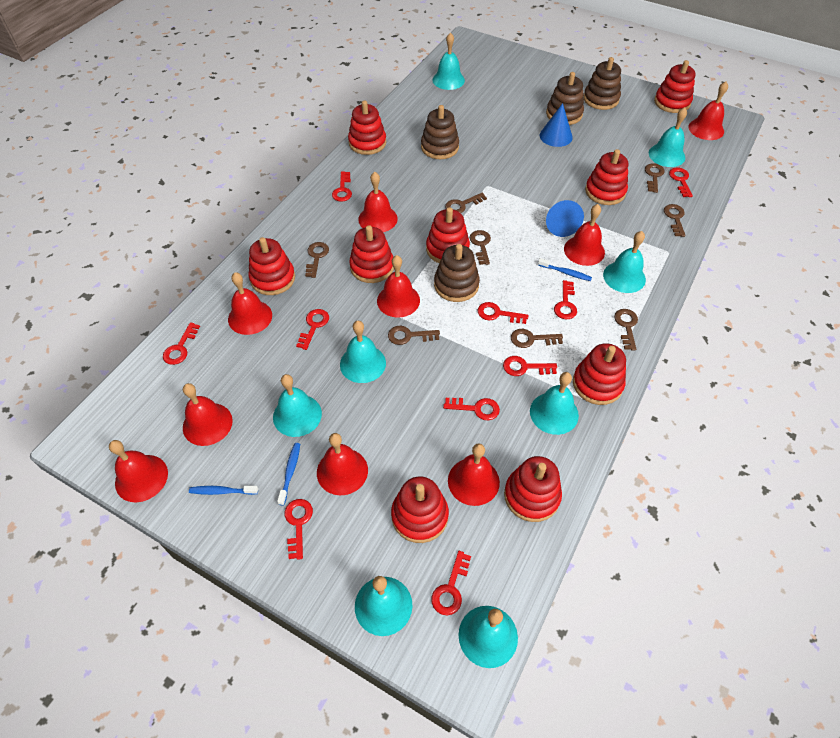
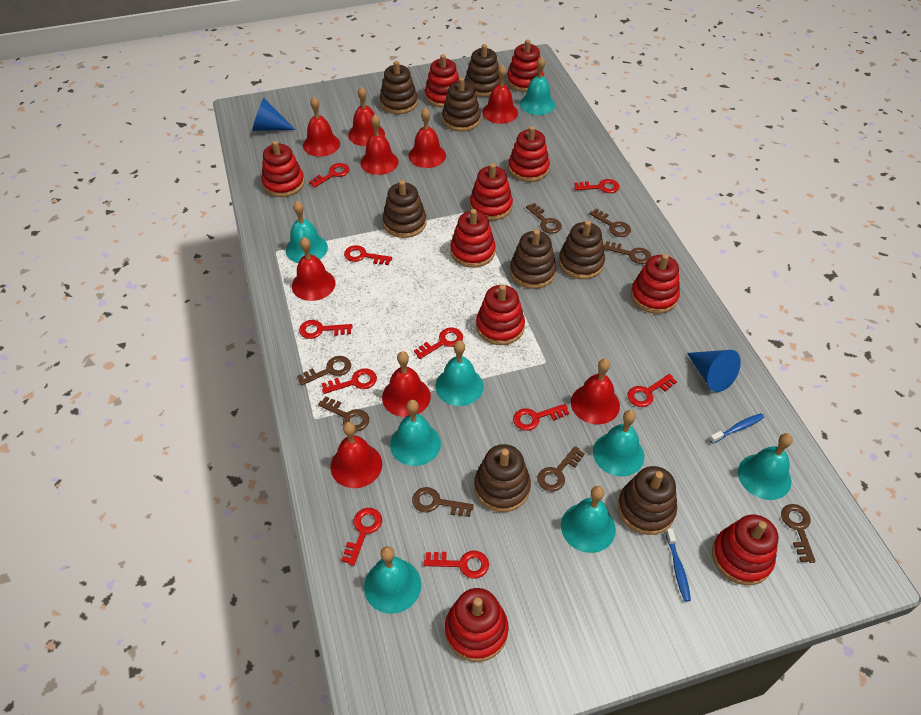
blue toothbrush: [189,486,258,495] [277,443,300,506] [538,258,592,281] = 3 -> [665,528,691,602] [709,413,764,444] = 2
brown stacking toy: [421,105,459,159] [434,244,480,302] [546,72,584,125] [583,57,621,110] = 4 -> [380,61,418,114] [383,180,426,238] [442,77,481,132] [465,44,500,97] [474,444,531,512] [510,229,556,289] [559,220,605,279] [617,466,677,535] = 8
red stacking toy: [249,237,295,295] [348,100,386,155] [349,225,394,283] [391,477,449,543] [426,207,470,263] [504,456,562,522] [573,343,626,405] [585,149,628,205] [654,60,695,113] = 9 -> [261,141,305,197] [425,54,459,108] [445,588,509,662] [450,209,496,268] [470,163,513,221] [476,285,525,345] [507,39,544,92] [508,126,550,182] [631,254,680,314] [712,514,778,585] = 10

